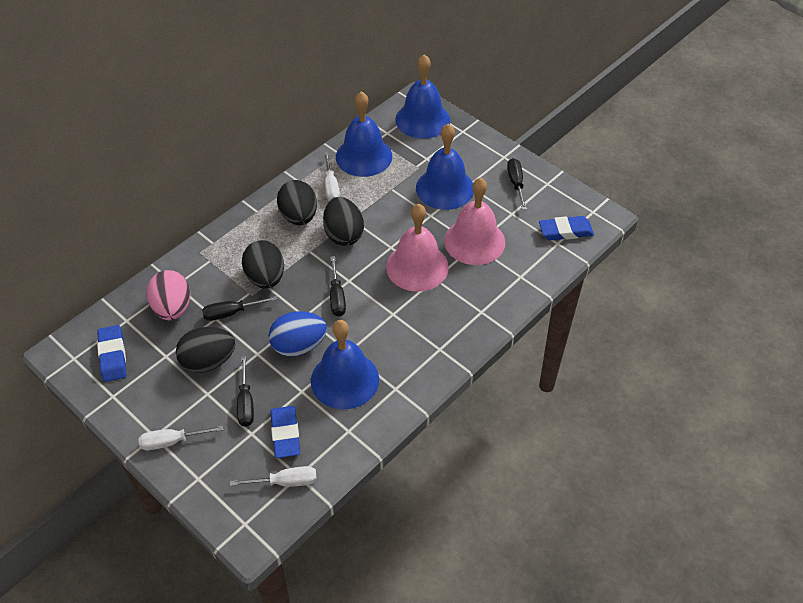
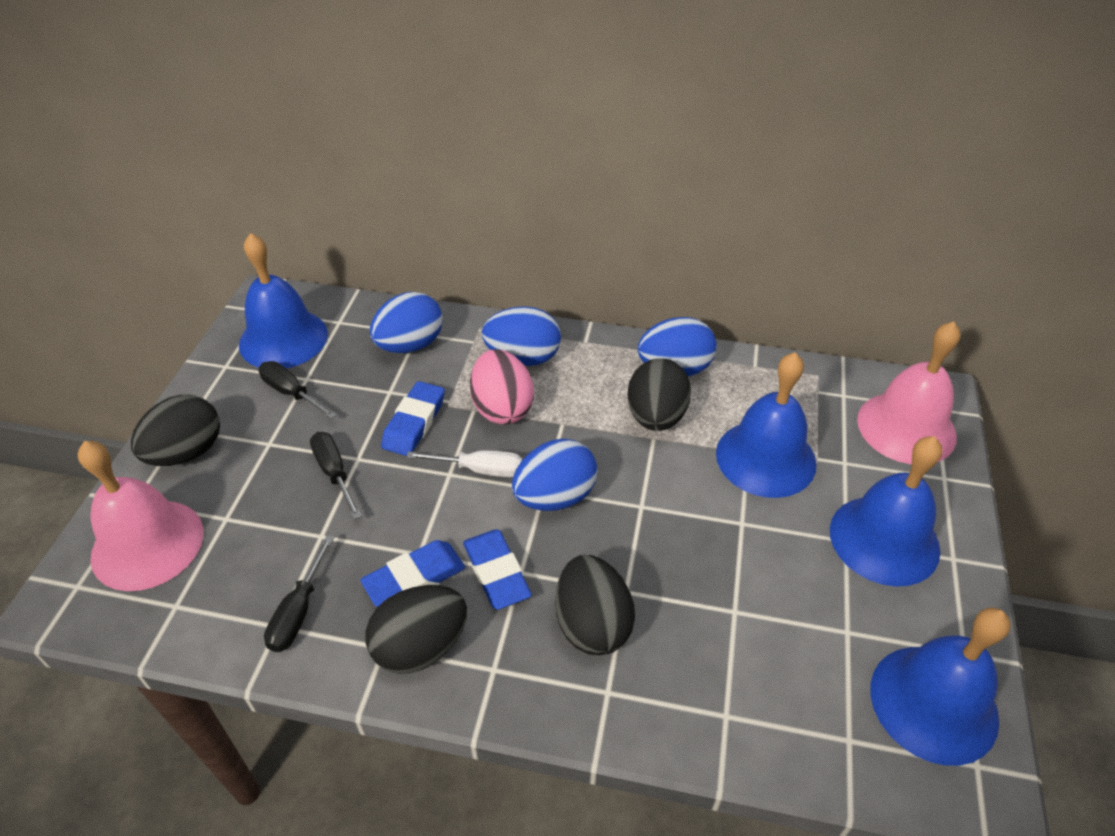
black screwdriver: [202,296,278,321] [237,356,254,427] [330,256,346,316] [507,158,527,210] = 4 -> [259,361,337,419] [264,535,334,652] [310,432,362,520] = 3
blue egg: [269,311,327,357] = 1 -> [370,292,443,353] [482,306,561,366] [512,439,598,511] [638,317,717,376] = 4
white screwdriver: [138,425,223,450] [230,466,317,487] [324,152,340,201] = 3 -> [406,450,523,477] = 1

